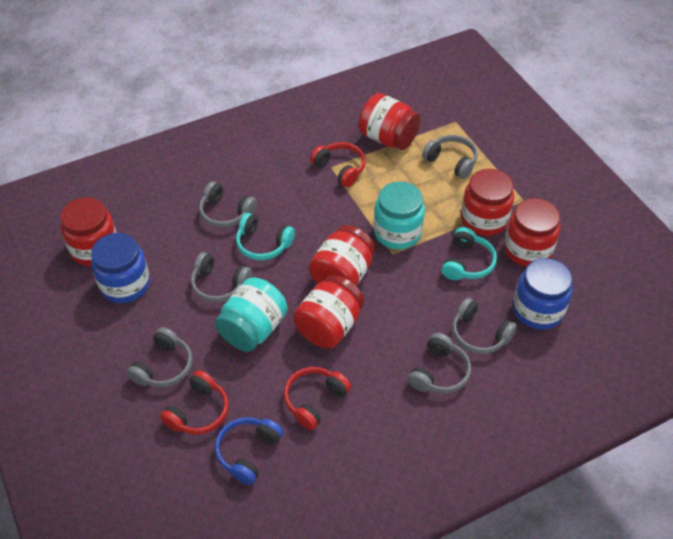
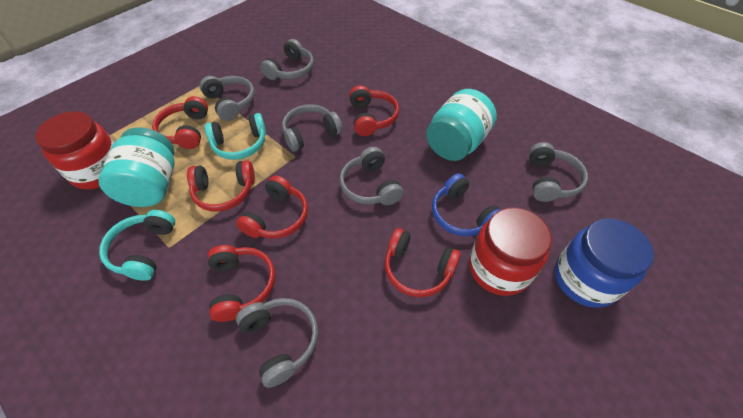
blue jar: [91,233,150,303] [513,258,573,330] = 2 -> [555,218,654,308] = 1
red headphones: [160,370,229,435] [284,367,351,430] [310,142,366,187] = 3 -> [152,96,208,149] [187,160,255,212] [207,245,275,322] [236,175,308,239] [349,85,399,136] [385,228,461,297] = 6
red jar: [60,197,117,266] [293,275,364,348] [309,225,375,286] [359,93,421,150] [461,169,514,236] [504,198,560,266] = 6 -> [35,111,114,190] [469,207,552,296] = 2

